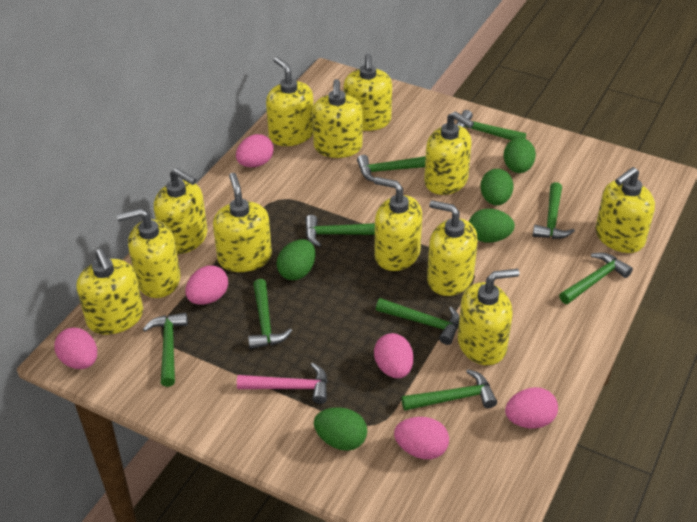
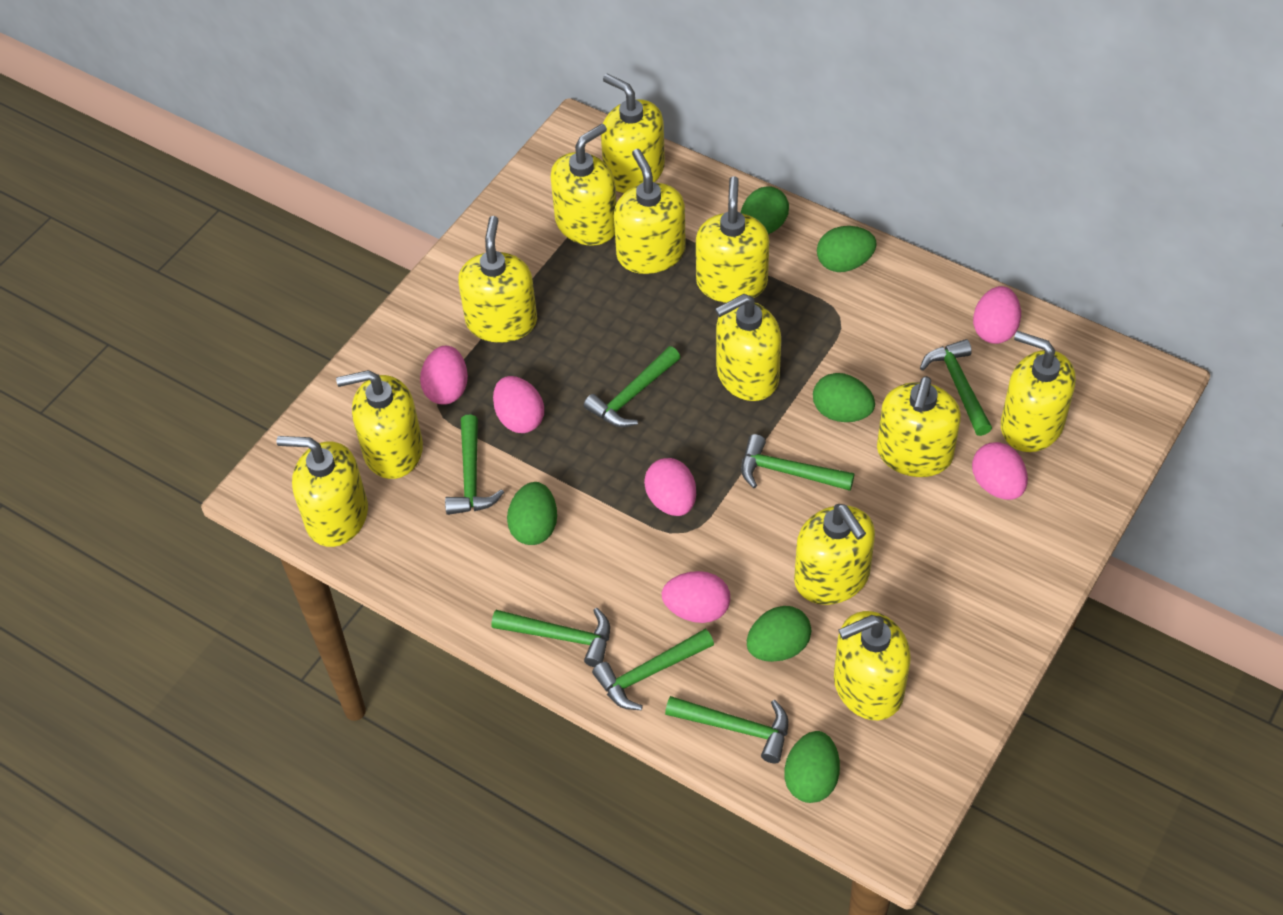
green egg: [277,239,315,280] [314,407,367,451] [469,209,515,243] [480,169,514,205] [504,138,536,173] = 5 -> [507,482,557,545] [741,186,789,234] [747,606,811,662] [784,731,840,803] [813,373,875,422] [817,226,877,272] = 6
green hammer: [143,313,188,387] [248,279,292,349] [305,215,375,247] [357,155,426,182] [376,298,460,345] [401,369,497,411] [456,110,526,140] [533,182,575,239] [559,253,633,304] = 9 -> [445,415,504,515] [491,608,610,667] [584,346,681,427] [592,629,714,710] [665,696,788,763] [741,434,854,491] [920,339,992,436] = 7
pink hammer: [237,363,328,404] = 1 -> none = 0

